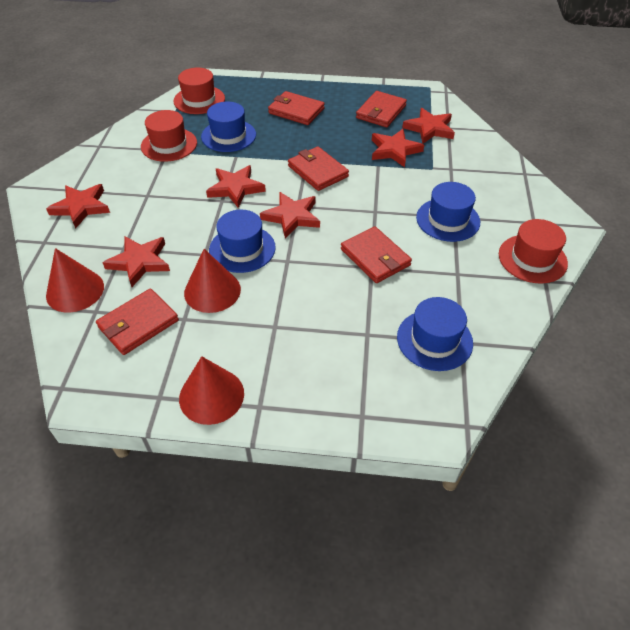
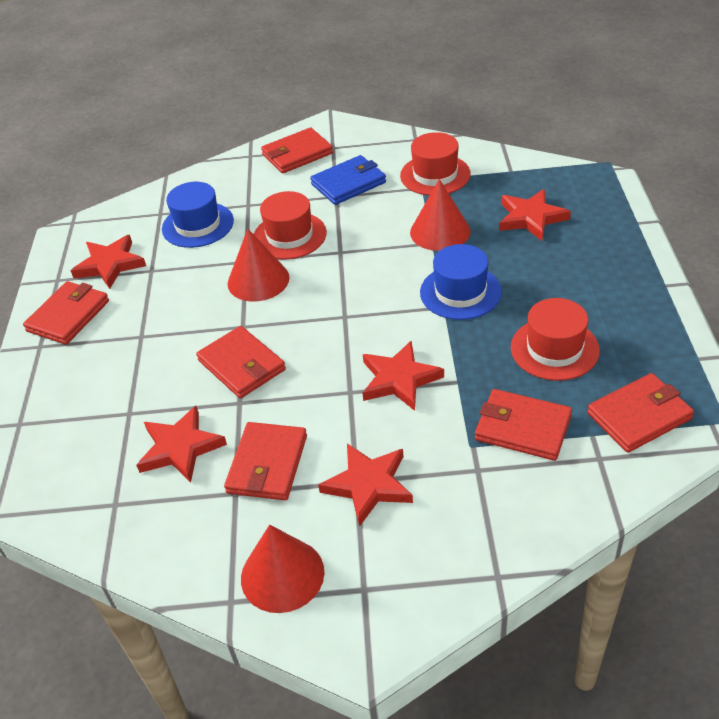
blue hat: [201,102,256,152] [209,210,276,273] [397,297,473,371] [416,182,480,242] = 4 -> [162,182,234,248] [420,244,502,320] = 2
blue wallet: none = 0 -> [310,155,386,205] = 1
red star: [46,184,110,229] [102,237,170,287] [206,165,266,208] [260,192,320,238] [372,129,424,167] [402,108,455,143] = 6 -> [71,235,146,289] [136,406,227,483] [318,443,413,527] [363,341,444,411] [499,189,571,241] = 5
red wallet: [96,289,179,355] [268,91,325,125] [288,146,349,191] [341,226,412,283] [356,91,407,127] = 5 -> [23,281,109,345] [196,326,286,398] [224,422,307,500] [261,127,333,173] [475,389,572,461] [587,373,694,453] = 6

